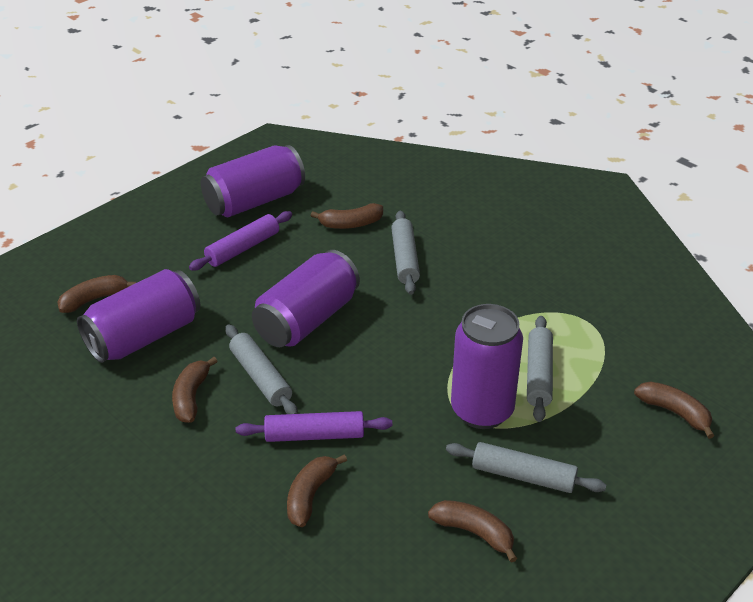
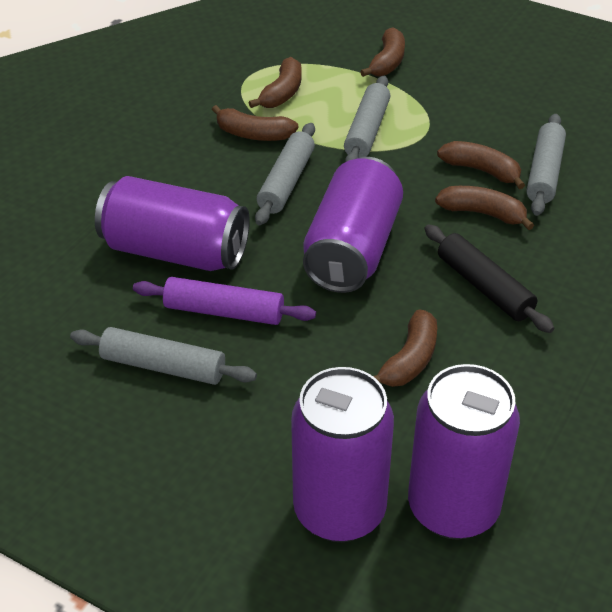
black rolling pin: none = 0 -> [424,224,554,333] = 1
purple rolling pin: [189,211,292,271] [236,411,392,442] = 2 -> [133,277,316,325] = 1

